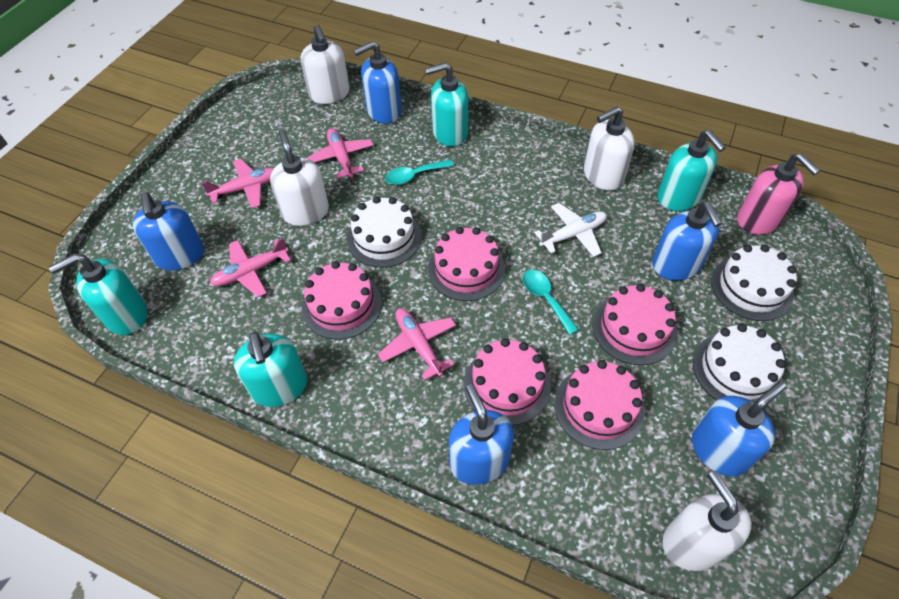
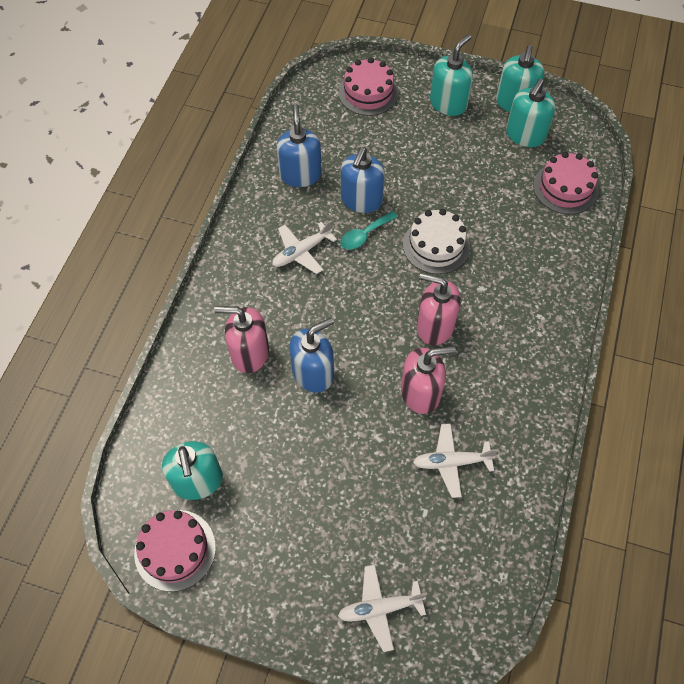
blue soap dispenser: [132,192,204,271] [353,41,402,124] [449,384,514,485] [652,202,722,280] [692,381,786,476] = 5 -> [276,104,322,187] [289,318,334,393] [341,147,385,213] = 3
pink cake: [301,261,382,340] [428,227,505,301] [464,338,551,425] [555,360,645,450] [593,284,677,365] = 5 -> [134,510,216,592] [339,58,398,116] [533,152,598,215] = 3
pink plane: [201,159,274,208] [210,237,291,297] [306,128,374,178] [378,308,456,380] = 4 -> none = 0
pink soap dispenser: [737,153,820,235] = 1 -> [214,306,269,373] [401,346,456,414] [417,273,461,345] = 3
turquoise spoon: [385,159,454,185] [523,270,579,335] = 2 -> [340,211,398,250] = 1
white cake: [347,196,421,268] [693,324,786,403] [711,245,797,321] = 3 -> [403,209,470,274] = 1
white plane: [535,203,607,257] = 1 -> [272,220,337,274] [338,565,427,652] [413,423,498,498] = 3
white soap dispenser: [270,129,329,226] [301,25,349,104] [584,106,635,191] [662,471,751,571] = 4 -> none = 0

